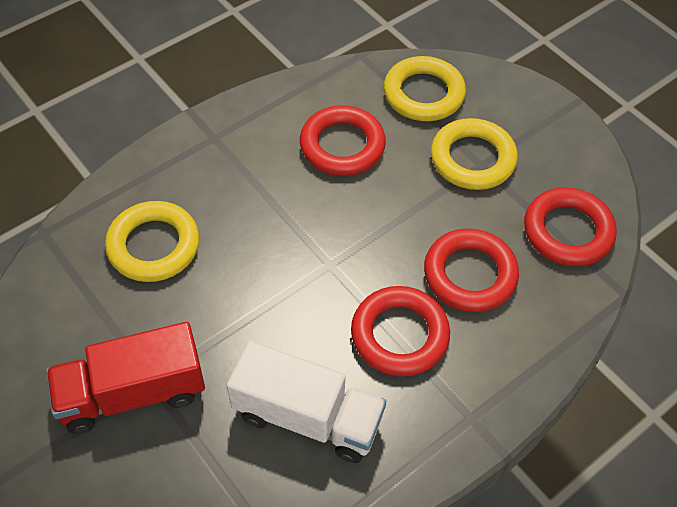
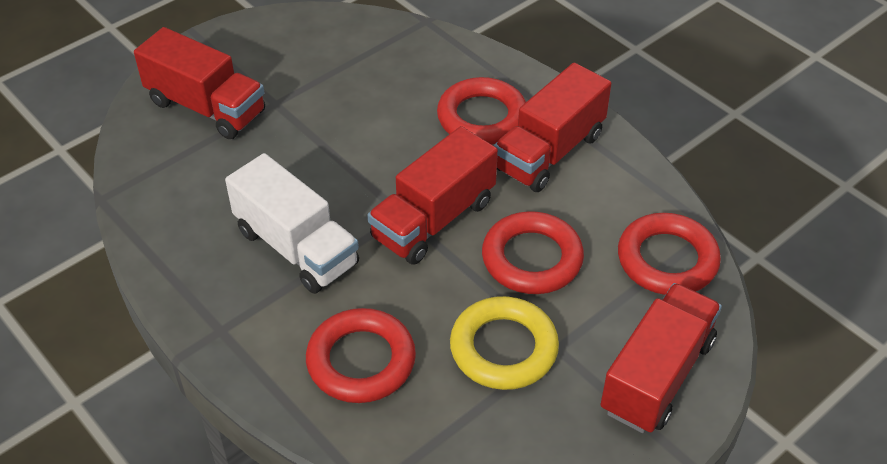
red truck: [46,322,205,434] = 1 -> [134,27,265,139] [367,126,498,265] [494,63,612,192] [600,283,722,433] = 4
yellow ring: [105,201,199,282] [384,56,466,121] [431,118,518,190] = 3 -> [450,296,559,390] = 1

